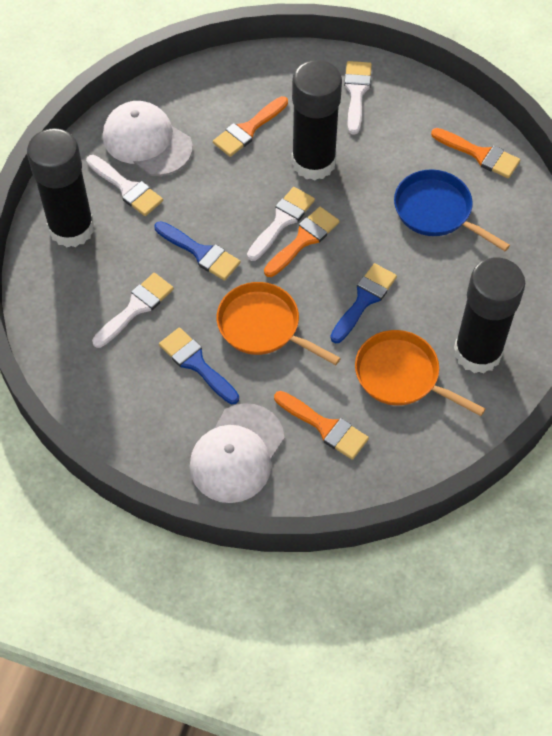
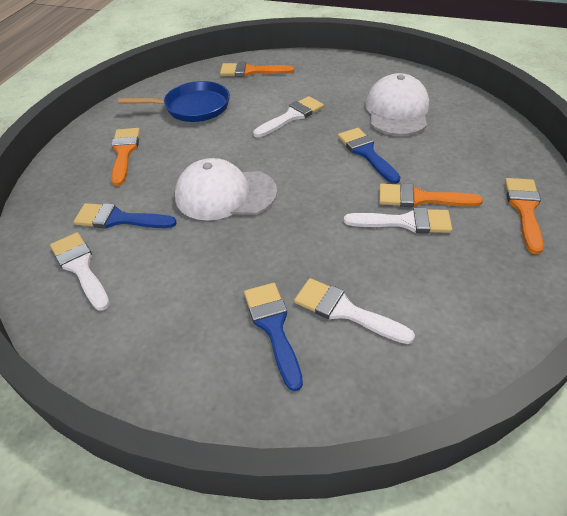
black glue stick: [27,128,94,248] [292,60,342,181] [454,257,525,374] = 3 -> none = 0
orange pan: [217,282,341,365] [355,330,485,416] = 2 -> none = 0

